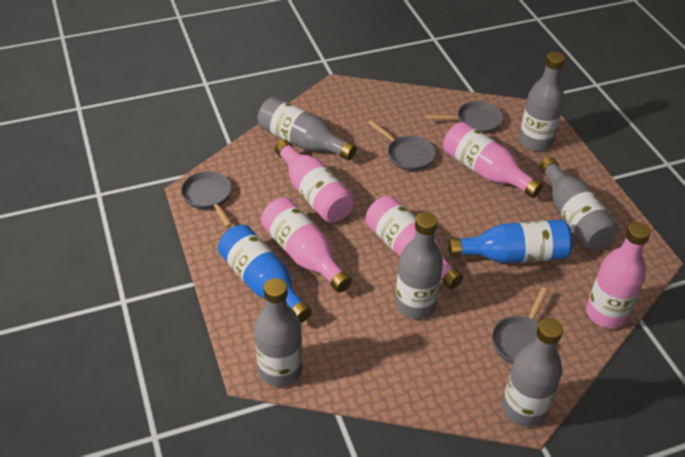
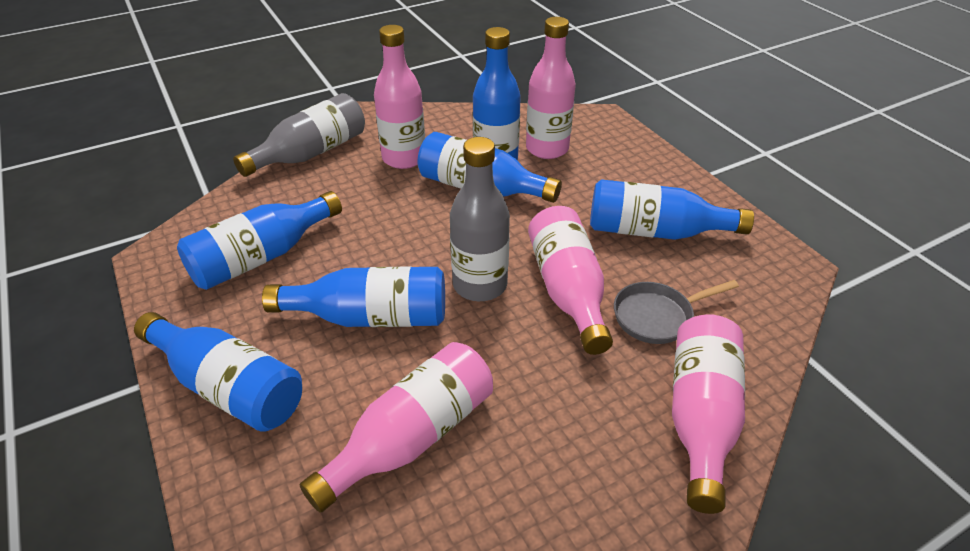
blue bottle: [218,225,312,323] [448,220,572,263] = 2 -> [134,312,302,432] [177,191,342,290] [262,266,445,327] [417,132,562,203] [473,27,521,161] [590,179,754,240] = 6
grey bottle: [254,278,302,387] [257,97,357,160] [395,212,443,319] [502,318,563,427] [519,52,565,151] [539,157,619,250] = 6 -> [233,93,365,177] [450,137,510,301] = 2
grey pan: [181,171,232,227] [368,120,436,171] [426,101,503,134] [492,287,548,364] = 4 -> [614,280,739,344] = 1

